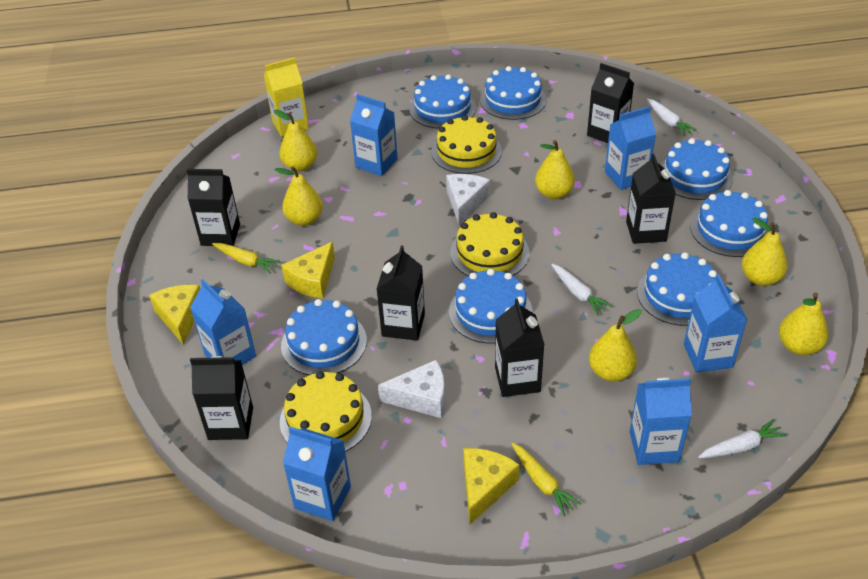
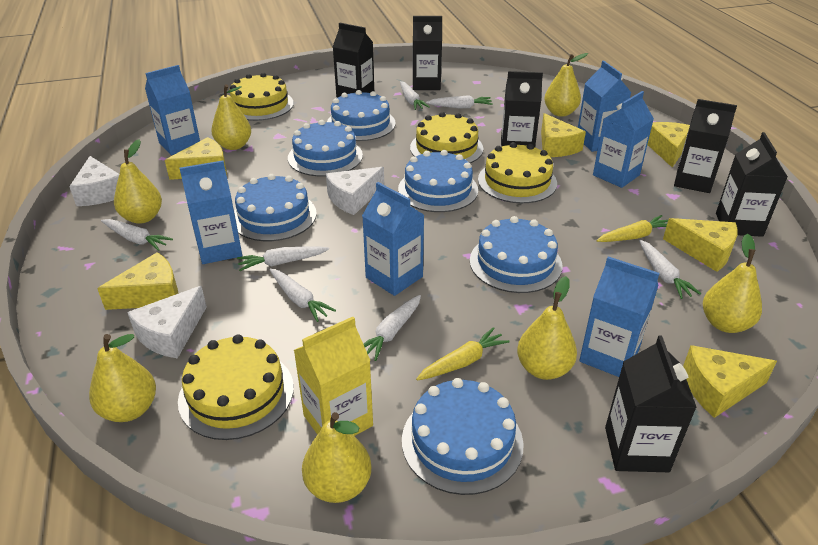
blue cake: [281,299,367,375] [409,74,476,129] [449,269,533,344] [480,66,547,120] [637,252,717,326] [660,138,733,200] [690,190,770,257] = 7 -> [234,174,317,241] [288,120,363,177] [327,90,396,141] [398,150,478,212] [402,378,524,495] [470,216,562,293] = 6
white carrot: [551,264,612,315] [647,98,697,136] [698,419,787,458] = 3 -> [101,219,173,251] [237,246,329,271] [269,269,336,322] [364,295,421,361] [400,81,430,110] [426,95,493,108] [639,240,701,299] = 7
white cheese: [378,360,445,418] [446,174,490,225] = 2 -> [69,156,119,206] [127,286,207,359] [326,167,384,215] = 3
yellow cake: [280,371,372,452] [431,115,502,174] [450,212,530,276] = 3 -> [178,335,294,440] [230,73,294,121] [410,112,483,163] [478,142,557,203] = 4
yellow cheese: [149,285,200,345] [281,242,335,298] [463,448,519,524] = 3 -> [97,252,179,310] [165,137,227,180] [541,113,586,157] [647,122,690,167] [663,218,738,272] [683,345,777,418] = 6
yellow pear: [273,110,318,172] [275,166,323,226] [535,140,575,199] [589,309,642,381] [742,218,787,286] [779,292,829,355] = 6 -> [89,334,156,422] [114,140,162,224] [211,84,251,150] [302,412,371,503] [517,276,577,380] [544,53,588,116] [703,234,762,333] = 7

